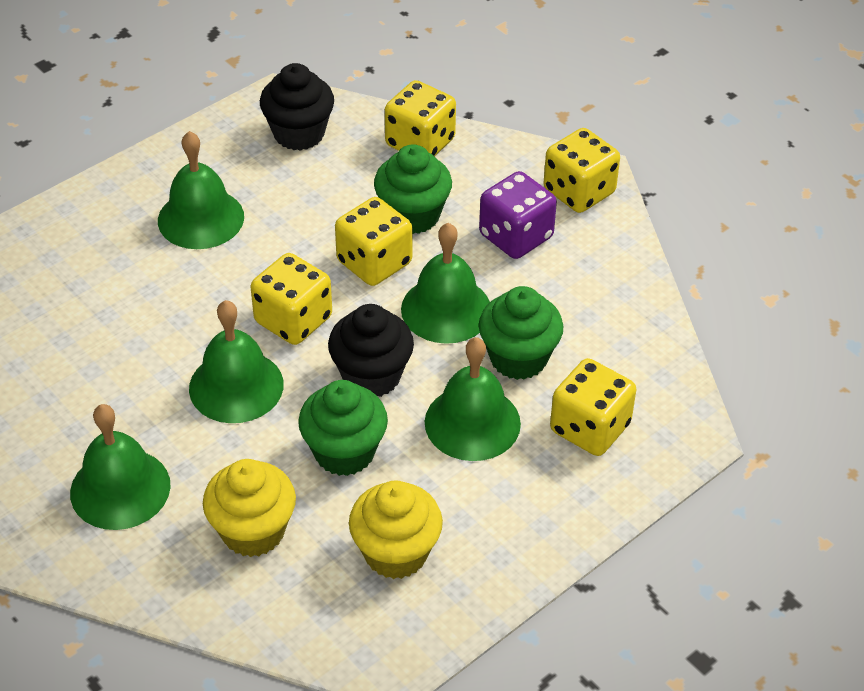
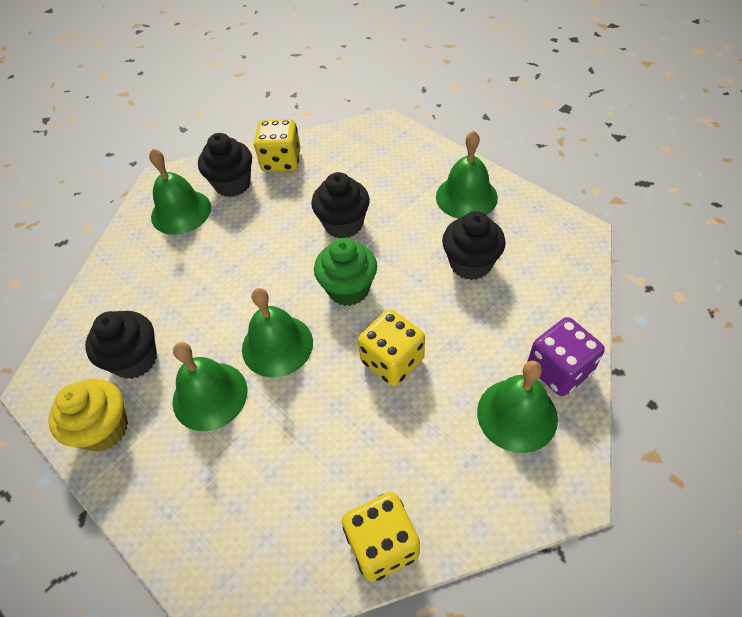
black cupcake: [260,63,334,151] [328,304,414,397] = 2 -> [85,311,157,379] [198,133,252,197] [311,172,370,238] [442,211,506,280] = 4
green cupcake: [298,380,388,476] [374,144,452,234] [479,286,563,380] = 3 -> [314,238,377,306] = 1
yellow cupcake: [203,459,296,557] [349,480,443,579] = 2 -> [48,379,128,452] = 1
yellow dice: [251,253,332,345] [335,197,412,286] [385,80,456,156] [543,128,620,213] [550,358,636,456] = 5 -> [254,119,300,172] [342,492,420,582] [358,309,425,386] = 3

